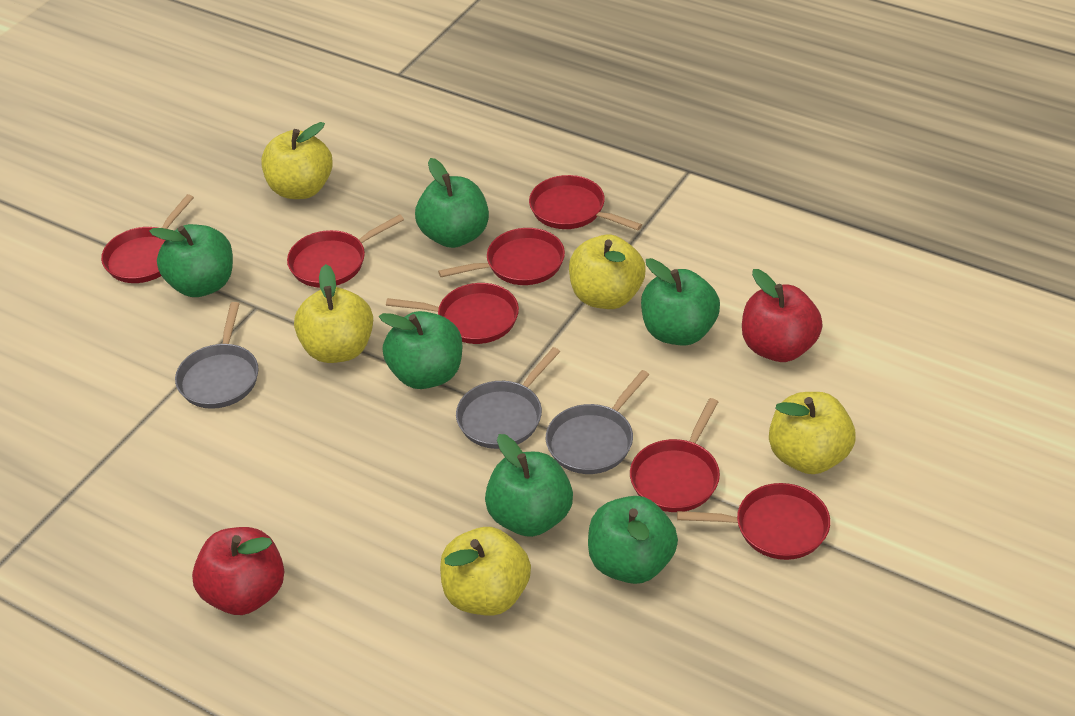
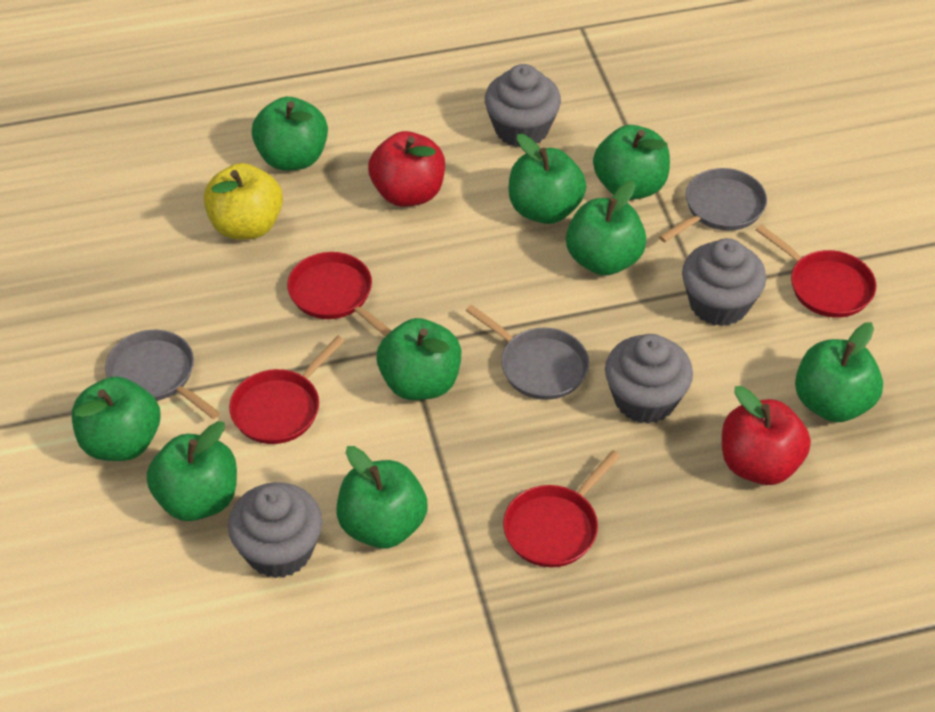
green apple: [149,224,233,297] [379,311,462,389] [415,158,489,248] [485,434,573,537] [588,496,678,584] [641,258,720,346] = 6 -> [72,377,160,461] [147,421,237,521] [252,97,328,171] [336,446,428,548] [377,318,461,400] [509,134,586,224] [566,181,647,276] [593,125,670,200] [795,322,883,422] = 9
grey cupcake: none = 0 -> [228,482,322,578] [485,64,561,147] [605,334,693,424] [682,238,766,326] = 4
red pan: [101,194,194,283] [287,214,404,288] [386,283,519,344] [438,228,565,285] [529,175,642,230] [630,398,720,512] [677,483,830,560] = 7 -> [229,336,345,444] [287,252,392,337] [503,450,621,567] [756,225,876,318] = 4
yellow apple: [261,122,333,199] [294,264,373,363] [440,527,531,616] [569,235,646,309] [769,392,856,474] = 5 -> [204,163,283,239] = 1

